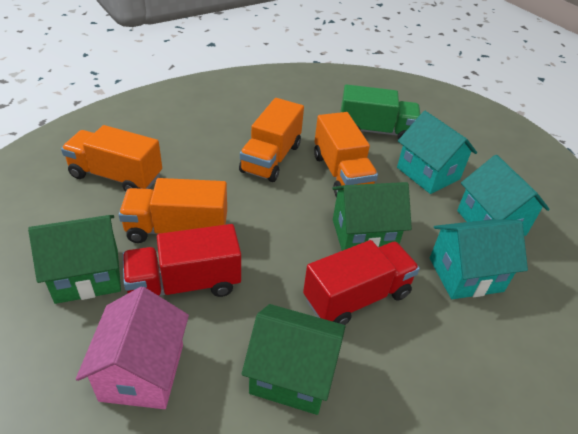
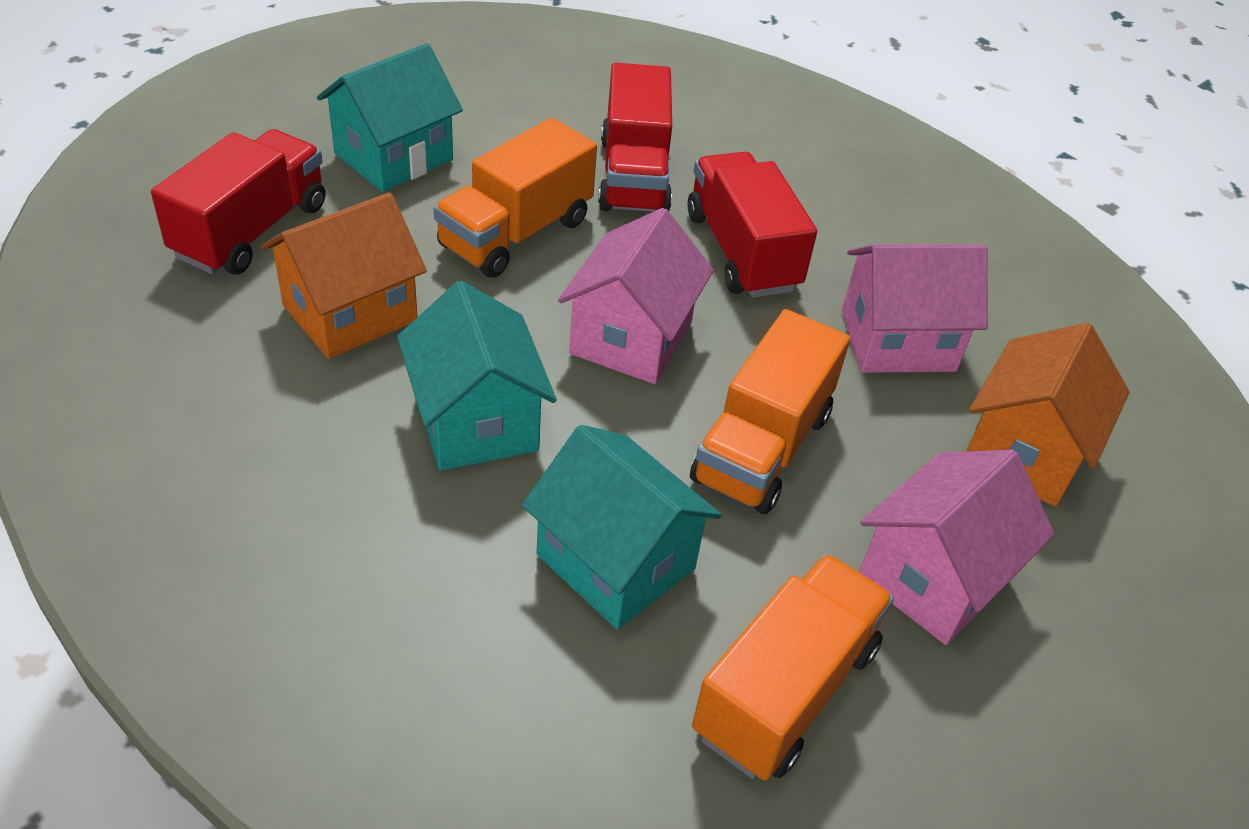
green house: [28,215,121,304] [242,304,345,415] [333,182,412,251] = 3 -> none = 0
green truck: [340,84,421,140] = 1 -> none = 0
orange house: none = 0 -> [261,193,427,359] [966,323,1129,507] = 2
orange truck: [61,125,162,192] [119,178,227,243] [239,98,304,182] [314,112,378,197] = 4 -> [434,118,597,278] [690,309,850,514] [692,553,894,781] = 3
pink house: [76,286,189,409] = 1 -> [558,208,714,384] [842,244,988,373] [859,449,1055,645] = 3
red truck: [122,224,241,297] [303,240,420,325] = 2 -> [151,129,325,274] [598,63,672,212] [688,151,817,298] = 3

